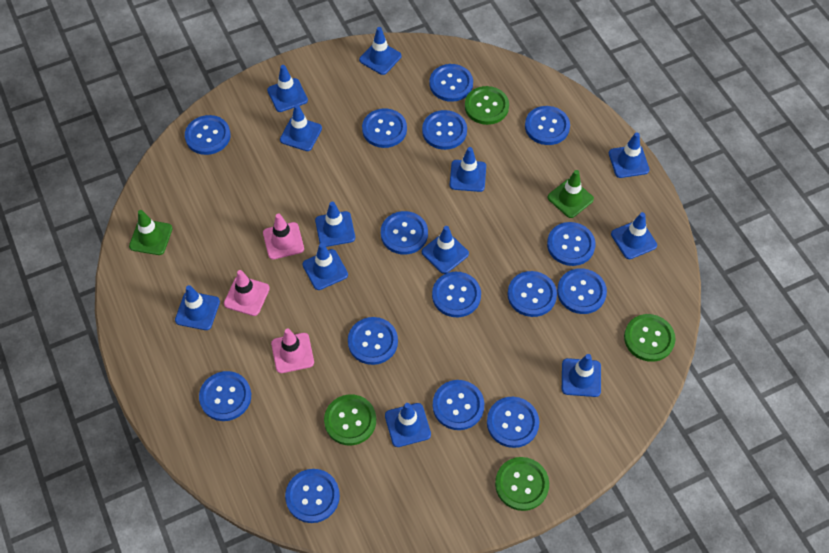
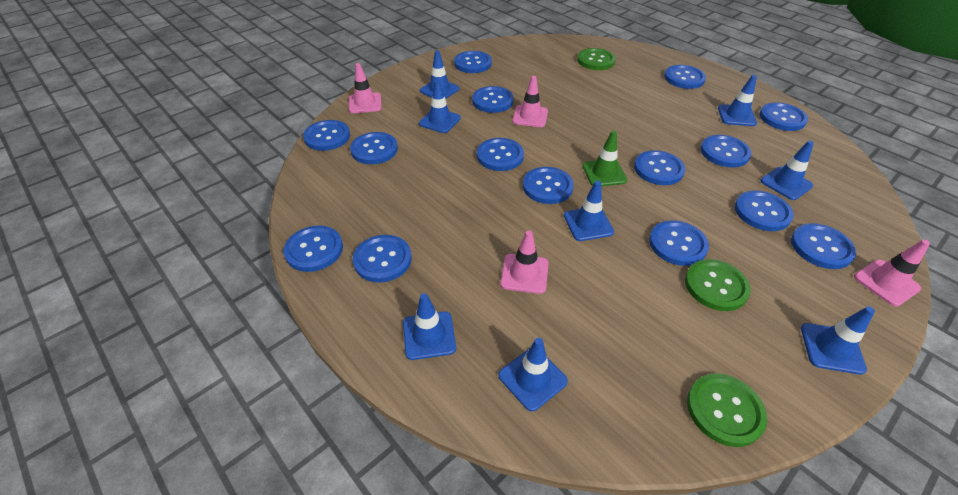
blue traffic cone: [175,285,220,330] [267,65,308,112] [280,104,322,151] [303,243,348,290] [315,202,355,247] [359,27,402,75] [385,403,431,447] [422,226,469,274] [450,147,486,192] [562,354,601,397] [609,132,650,178] [611,212,657,259] = 12 -> [403,293,456,360] [419,80,461,133] [420,50,459,99] [499,338,568,411] [564,181,614,241] [718,75,757,126] [761,141,814,200] [801,307,875,374] = 8
green button: [324,394,376,445] [465,86,509,125] [495,457,549,511] [624,314,676,362] = 4 -> [577,48,616,70] [685,259,751,311] [687,373,767,447] = 3
green traffic cone: [129,210,173,255] [547,170,594,218] = 2 -> [582,131,627,186] = 1
pink traffic cone: [224,270,270,316] [263,213,304,259] [271,329,314,373] = 3 -> [349,63,382,113] [500,230,549,294] [512,76,548,127] [854,240,930,307] = 4

